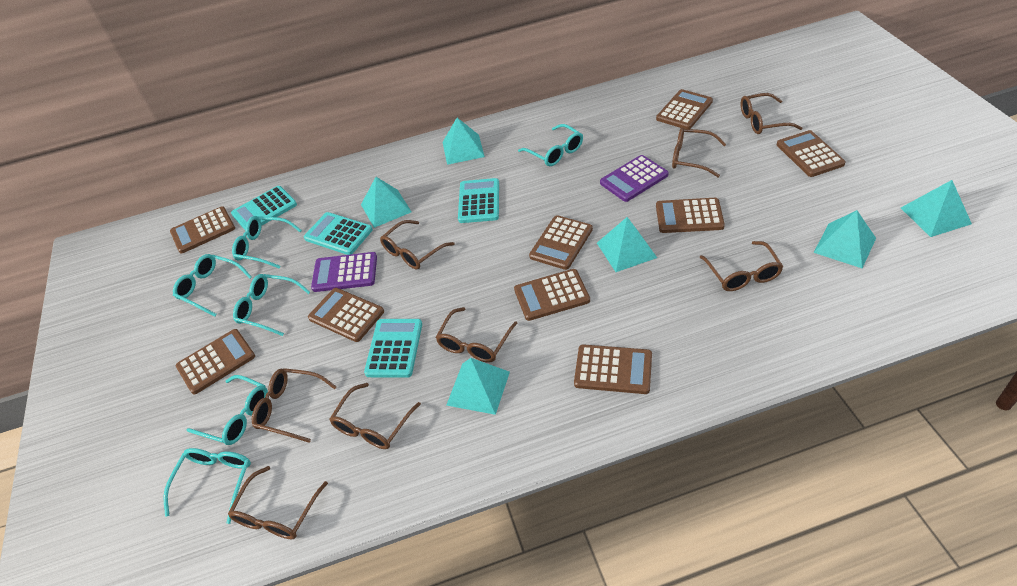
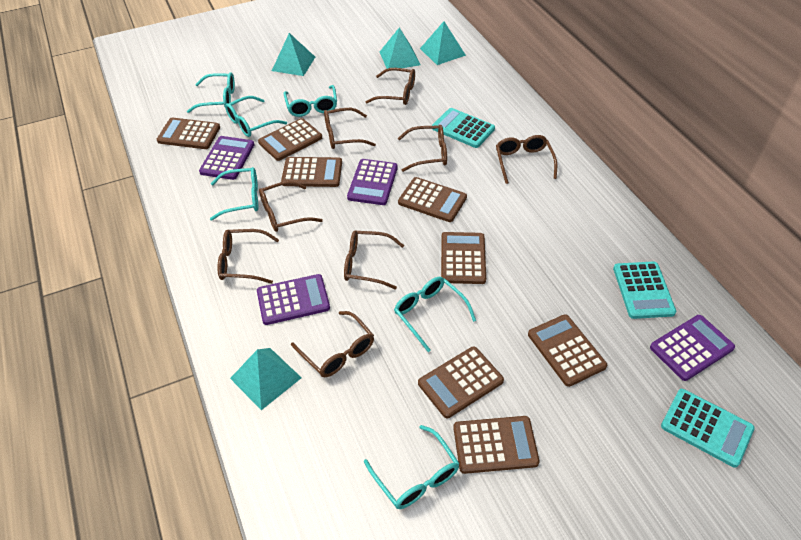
brown calculator: [170,207,235,253] [176,329,255,394] [308,288,384,342] [514,269,590,321] [529,215,593,270] [574,344,652,394] [656,89,713,129] [656,198,725,233] [777,130,846,177] = 9 -> [157,117,220,149] [258,118,322,161] [281,157,342,187] [398,177,467,222] [418,346,504,418] [441,232,486,284] [453,416,540,474] [528,314,607,387] = 8
purple calculator: [311,252,377,292] [600,155,669,202] = 2 -> [199,136,255,180] [257,274,330,325] [347,159,398,205] [650,315,735,381] = 4
turquoise calculator: [231,186,297,231] [304,212,373,255] [364,319,422,378] [458,178,499,223] = 4 -> [432,108,495,148] [613,261,676,319] [661,389,755,468] = 3
turquoise pyramid: [361,177,412,228] [443,118,485,165] [447,358,510,415] [597,217,657,272] [814,210,876,268] [901,180,972,237] = 6 -> [230,348,302,410] [272,33,315,76] [380,27,420,69] [420,21,466,65] = 4

